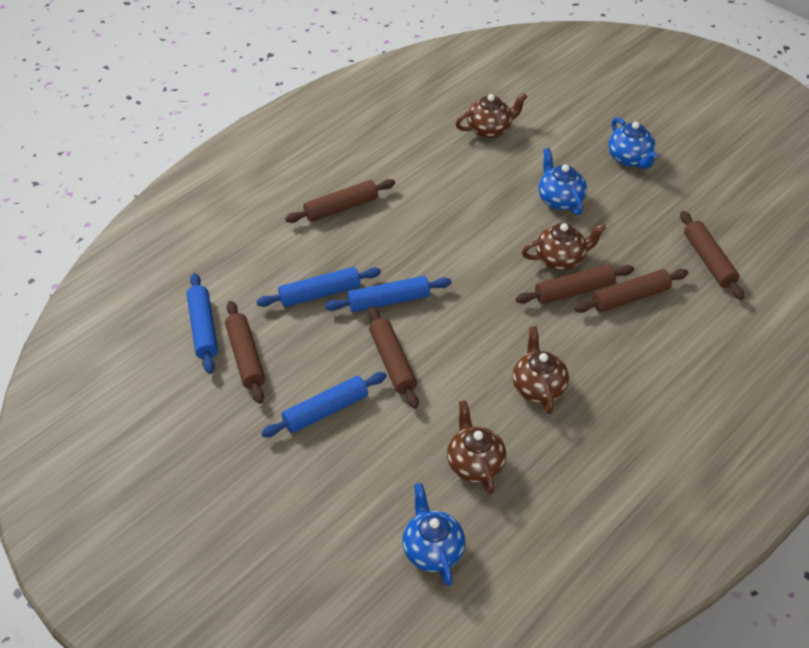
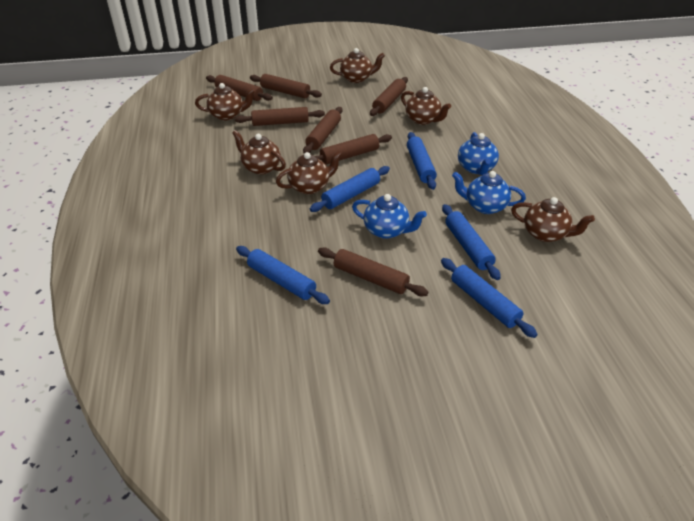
blue rolling pin: [187,273,218,374] [256,267,381,307] [261,372,387,437] [325,276,451,312] = 4 -> [236,246,330,304] [310,166,390,212] [407,132,437,190] [441,258,538,338] [442,204,501,280] = 5
brown rolling pin: [225,301,265,404] [285,179,395,223] [368,306,419,409] [516,264,634,304] [574,269,688,313] [680,211,744,300] = 6 -> [206,75,273,101] [235,107,325,126] [250,74,322,98] [303,107,342,154] [316,134,392,165] [318,248,428,296] [370,77,408,116] = 7
brown teapot: [447,400,506,495] [456,93,528,138] [513,326,569,414] [522,223,606,270] = 4 -> [195,83,255,120] [232,130,286,175] [276,151,342,194] [330,48,385,83] [401,87,451,125] [511,197,595,242] = 6

